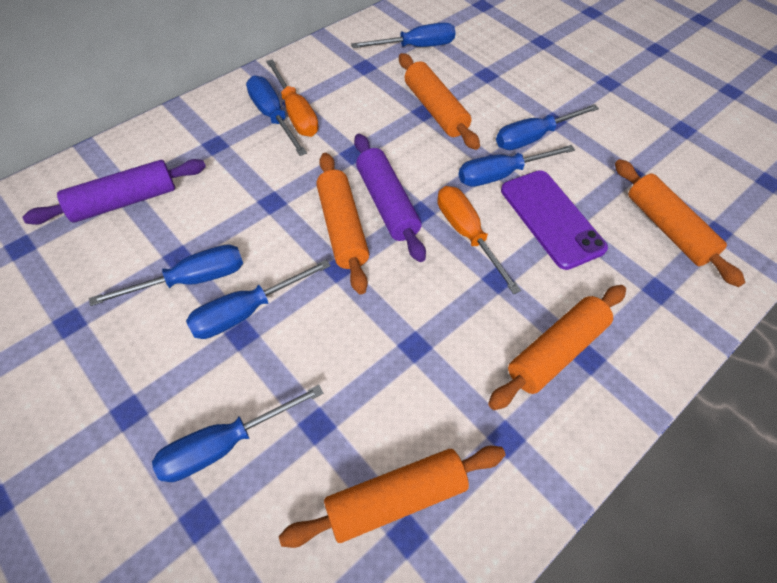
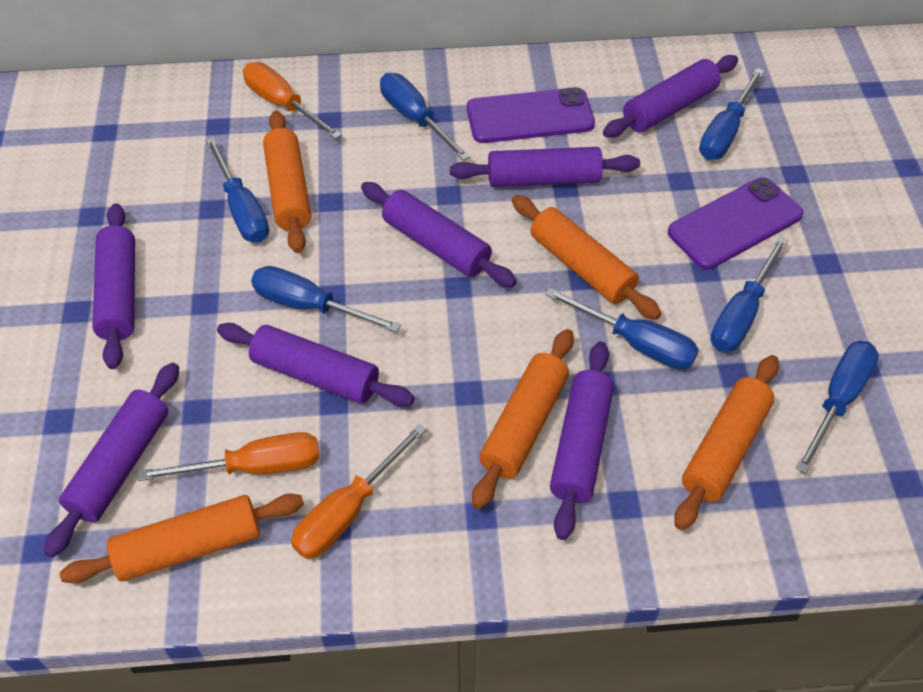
orange screwdriver: [266,59,319,137] [437,186,521,294] = 2 -> [138,432,319,481] [243,62,342,139] [291,423,427,559] = 3
purple phone: [501,170,608,270] = 1 -> [467,87,595,143] [668,177,804,269] = 2
purple rolling pin: [22,159,206,225] [354,134,426,262] = 2 -> [44,362,179,558] [92,203,135,369] [217,323,415,406] [361,182,517,287] [450,147,640,187] [550,341,614,540] [603,55,738,138] = 7

